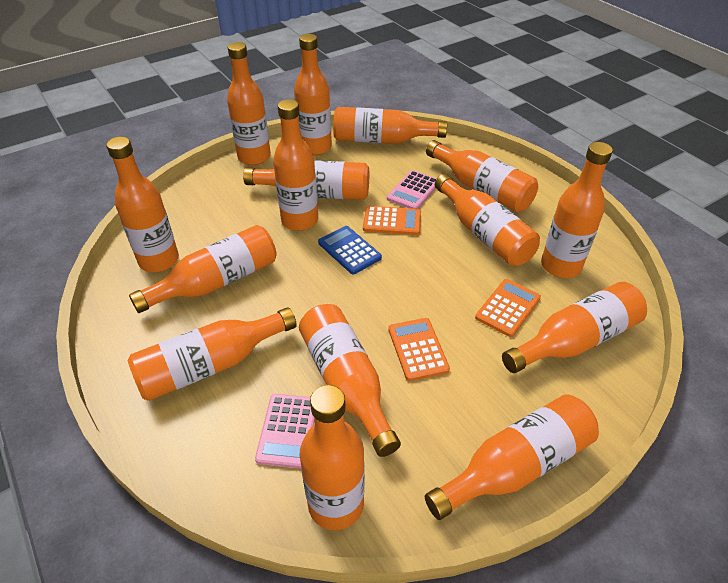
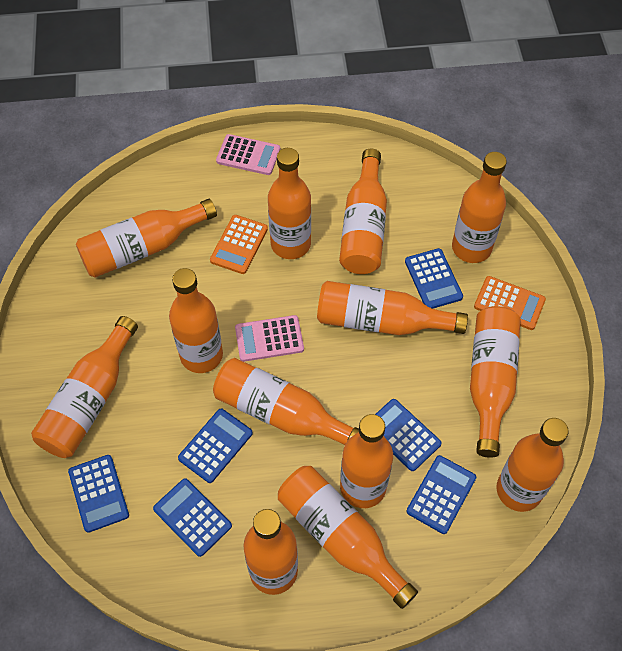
blue calculator: [318,226,382,275] = 1 -> [68,455,129,533] [153,478,232,557] [178,409,253,483] [375,399,442,471] [405,248,463,309] [406,455,476,534] = 6
orange bottle: [106,137,179,272] [127,307,297,401] [129,225,277,313] [227,42,271,165] [243,160,369,200] [273,99,318,231] [294,34,332,155] [299,304,401,457] [299,385,365,530] [333,107,447,144] [425,394,599,520] [426,140,538,212] [435,174,540,266] [502,282,647,373] [541,142,613,278] = 15 -> [31,316,138,458] [76,199,217,278] [169,268,223,373] [213,358,359,445] [244,509,298,595] [268,148,311,259] [278,466,418,609] [317,281,468,335] [339,149,387,274] [340,414,393,508] [452,152,507,263] [470,306,520,458] [496,418,569,512] = 13
orange calculator: [363,206,421,235] [388,318,450,381] [475,279,541,337] = 3 -> [210,215,268,274] [474,276,546,330] = 2

